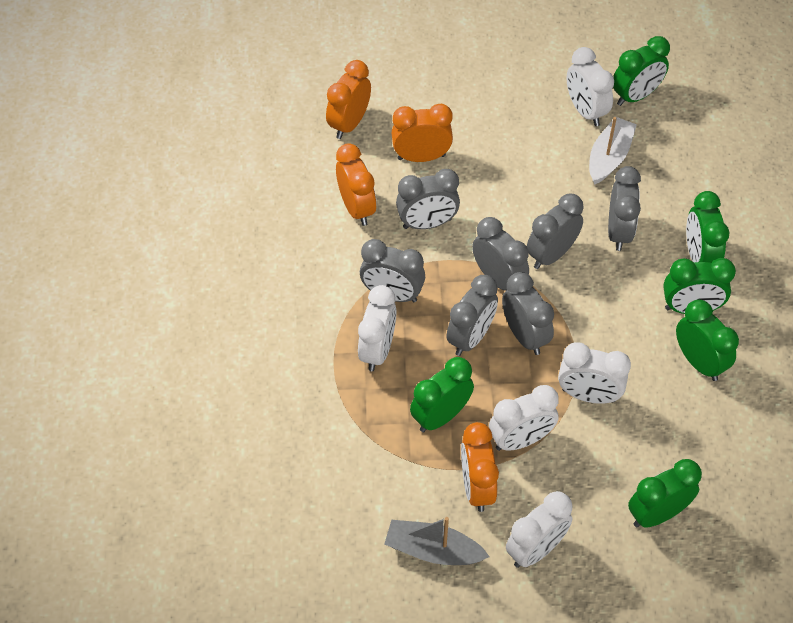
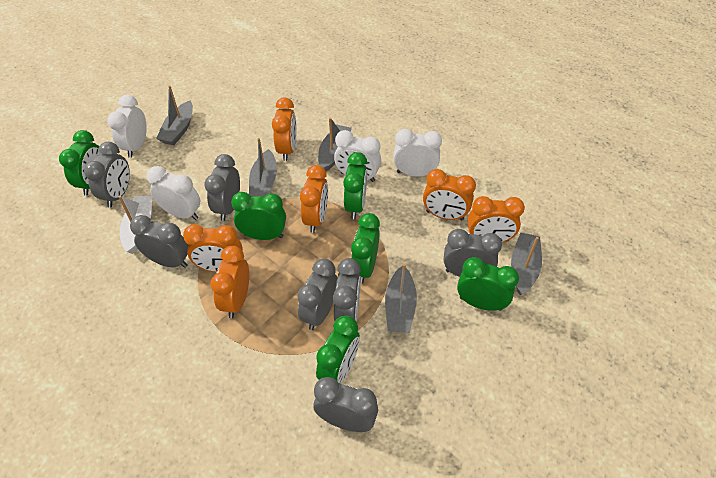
grey boat: [385,517,490,565] = 1 -> [156,85,193,145] [249,138,277,197] [318,117,352,171] [385,264,417,333] [511,232,542,295] = 5
orange clock: [326,60,371,139] [336,143,377,226] [392,104,453,162] [461,422,499,512] = 4 -> [183,224,243,272] [211,245,249,318] [272,97,297,161] [300,165,328,233] [423,169,476,221] [468,196,525,242] = 6
white clock: [358,285,397,371] [489,385,559,451] [506,491,573,568] [558,342,631,404] [566,47,614,126] = 5 -> [107,95,147,158] [147,166,200,220] [334,130,381,182] [393,129,442,177] = 4

